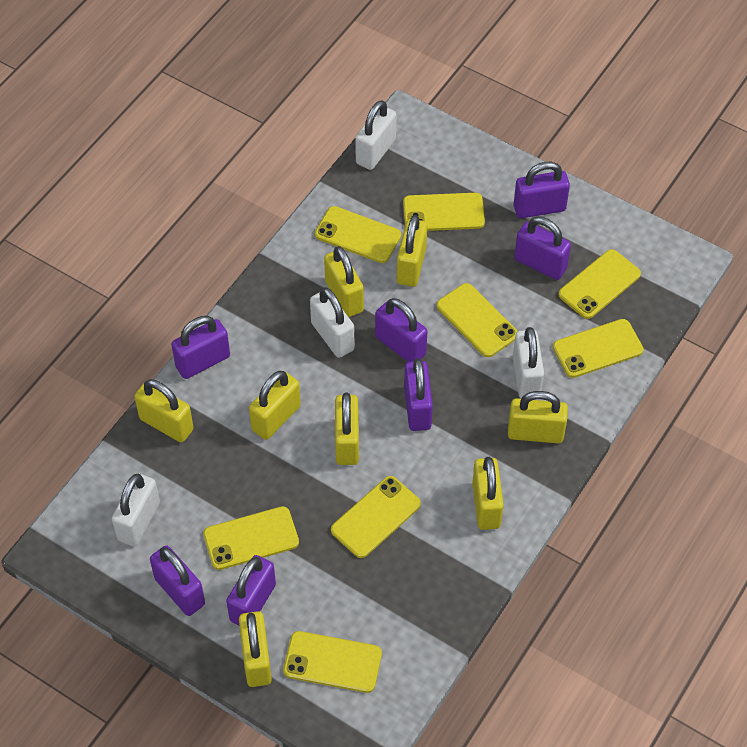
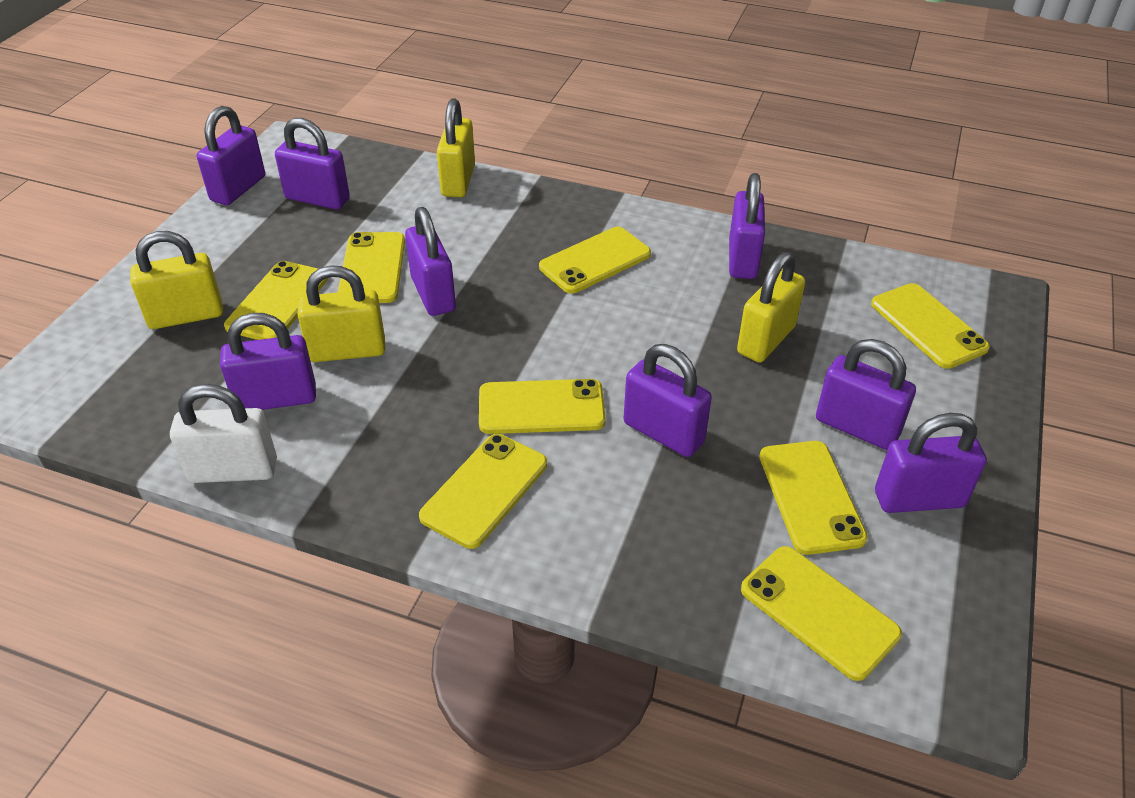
purple padlock: [150,545,205,616] [171,316,230,379] [226,555,276,626] [375,298,427,362] [404,358,433,431] [514,162,570,219] [514,217,571,280] = 7 -> [197,106,265,205] [220,313,316,410] [275,118,350,209] [405,207,456,316] [624,344,712,457] [729,173,765,279] [816,339,916,450] [875,413,987,513] = 8
white padlock: [112,473,160,546] [310,287,355,358] [355,100,396,170] [513,327,544,399] = 4 -> [170,384,277,483] = 1
yellow padlock: [134,379,194,442] [239,611,272,687] [249,371,301,440] [324,246,364,317] [335,393,359,465] [397,215,427,287] [472,457,504,530] [508,391,568,443] = 8 -> [130,231,223,329] [297,265,385,362] [437,98,475,197] [737,252,805,363] = 4

